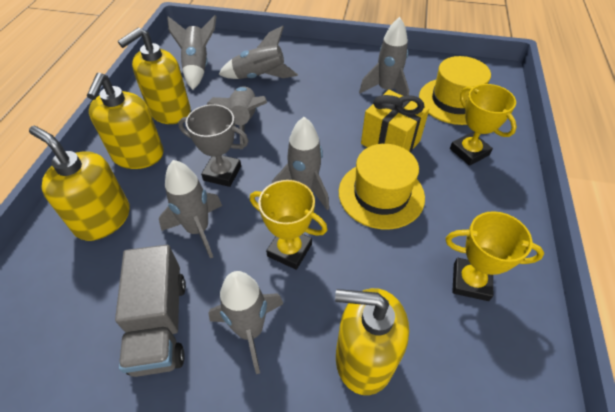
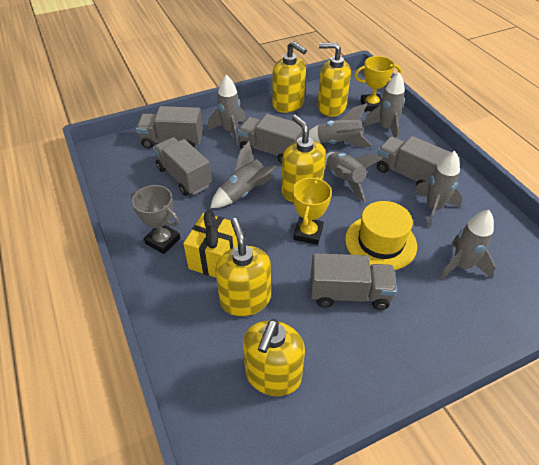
grey truck: [115,245,186,377] = 1 -> [136,106,203,149] [153,137,212,196] [238,114,303,164] [311,253,397,310] [377,136,451,186] = 5
yellow hat: [339,144,425,229] [419,56,491,125] = 2 -> [345,201,417,270] = 1
yellow soap dispenser: [29,126,130,241] [87,73,164,169] [118,27,191,124] [335,288,409,395] = 4 -> [215,218,271,316] [243,319,305,396] [272,41,307,113] [281,115,326,202] [317,43,351,117] = 5
yellow trophy: [250,180,327,270] [446,211,544,301] [450,84,517,166] = 3 -> [292,177,332,245] [354,56,401,112] = 2

